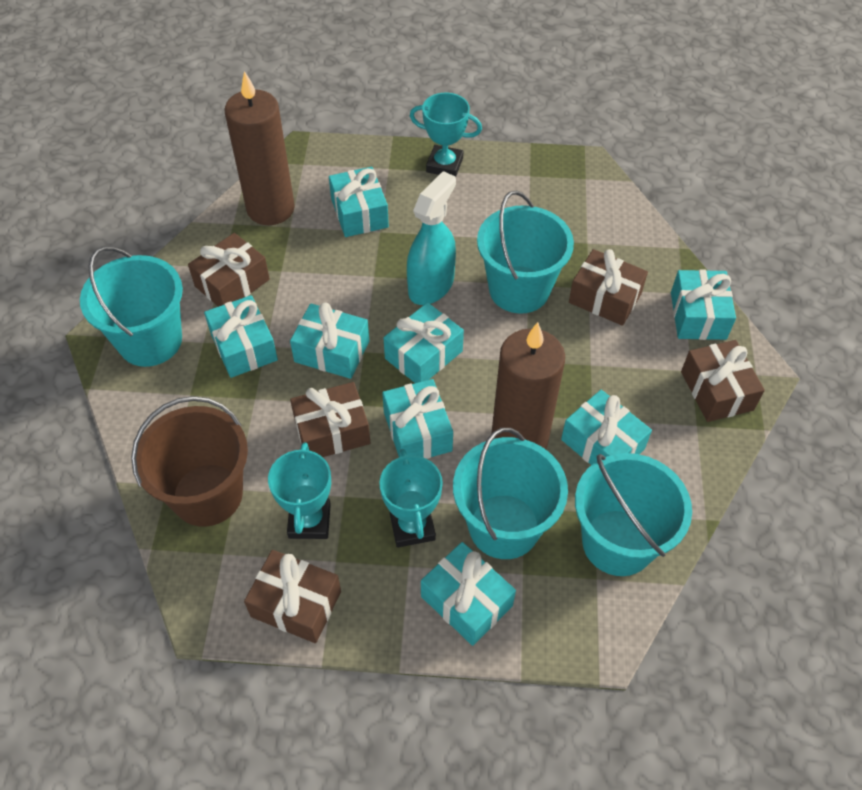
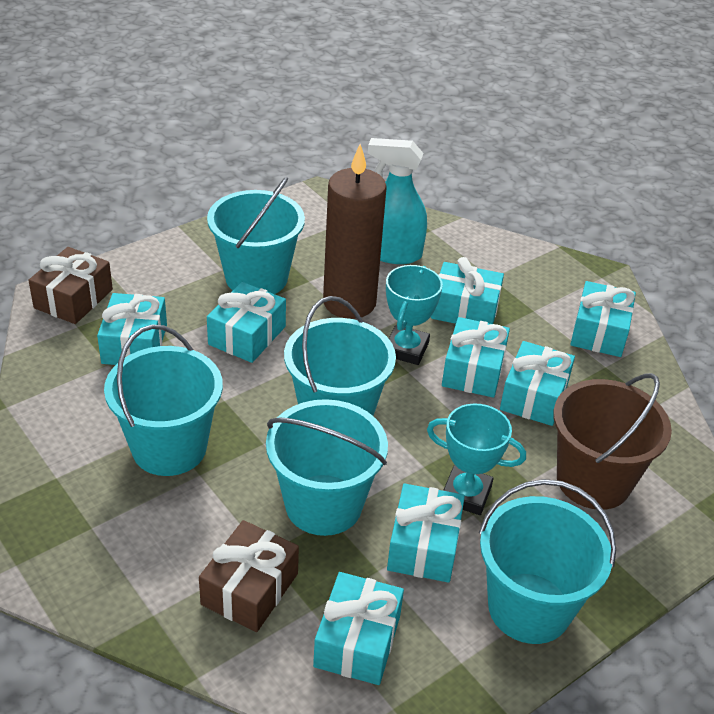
brown candle: [225,71,295,225] [491,322,565,449] = 2 -> [323,144,387,319] = 1
brown gift: [188,233,270,307] [244,550,341,643] [290,382,370,457] [569,249,648,326] [681,340,765,422] = 5 -> [28,247,113,324] [199,520,299,632] = 2
turquoise bucket: [80,246,183,367] [453,428,568,559] [477,190,574,314] [575,453,692,576] = 4 -> [104,325,223,476] [207,177,305,294] [266,399,388,536] [284,296,396,416] [479,479,616,644] = 5
turquoise trophy: [268,442,331,539] [379,449,443,548] [410,93,482,177] = 3 -> [386,265,443,365] [427,403,526,515] = 2

